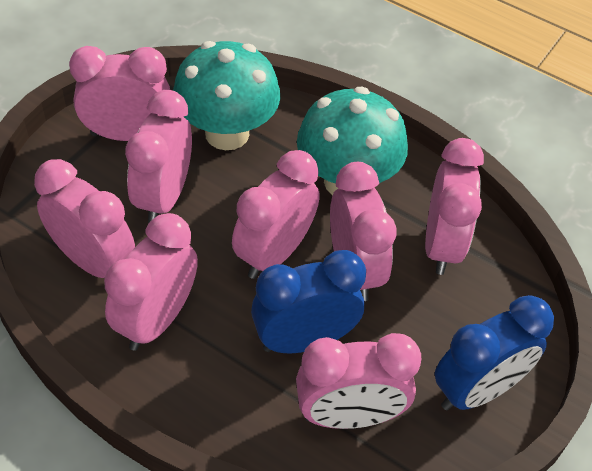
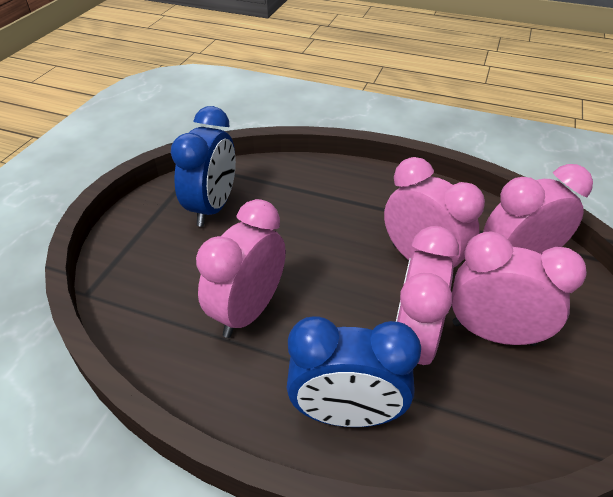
pink clock: [34,159,135,278] [69,46,170,141] [104,213,198,351] [125,90,192,224] [232,150,320,279] [296,333,421,429] [330,162,397,301] [425,138,484,275] = 8 -> [196,199,286,338] [384,157,485,279] [396,226,459,370] [452,231,587,346] [483,164,593,254] = 5
turquoise mushroom: [173,41,280,150] [297,87,408,195] = 2 -> none = 0

